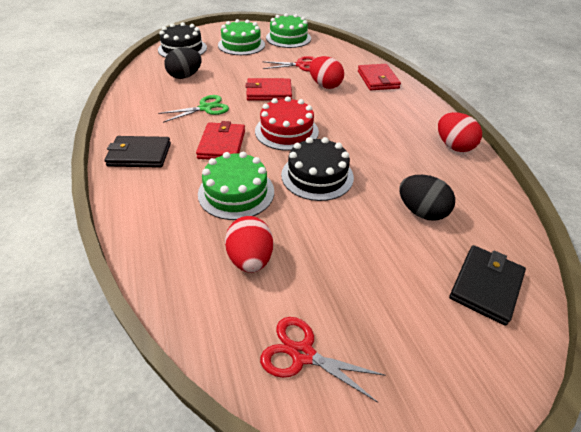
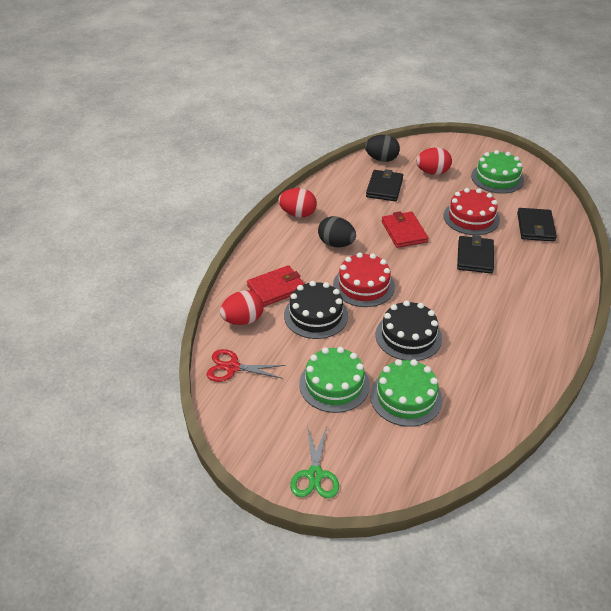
black wallet: [104,136,171,168] [449,245,526,326] = 2 -> [366,169,403,201] [457,235,494,274] [517,208,557,242] = 3
red cake: [255,96,319,151] = 1 -> [333,253,395,307] [444,188,500,235] = 2
red scissors: [260,317,386,402] [262,56,315,72] = 2 -> [206,349,286,382] = 1
red wallet: [196,121,245,160] [246,78,292,101] [358,64,401,90] = 3 -> [247,265,304,307] [382,211,428,248] = 2

